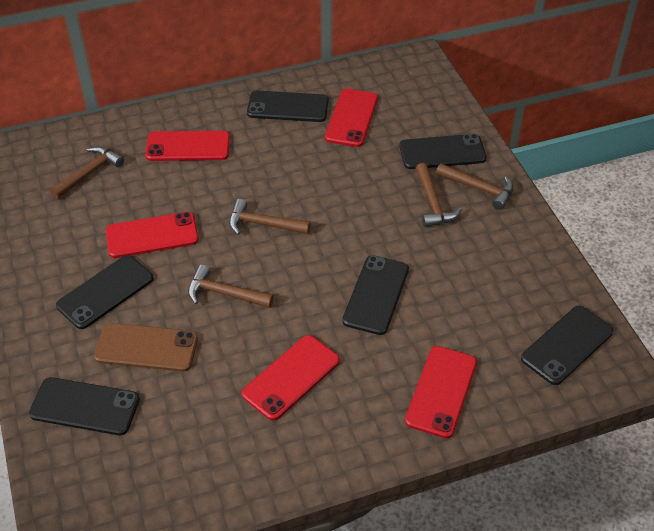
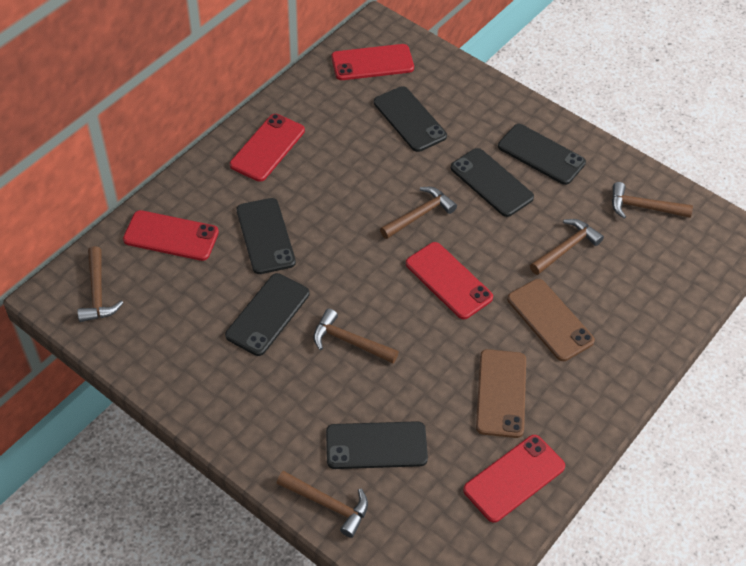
brown hammer: [50,146,124,199] [188,265,274,308] [229,199,311,235] [415,163,462,227] [436,163,513,210] = 5 -> [78,246,123,322] [277,471,368,538] [313,309,399,363] [380,187,457,239] [530,219,604,275] [612,182,693,219] = 6
brown phone: [94,323,198,372] = 1 -> [476,349,526,438] [507,279,595,361] = 2

